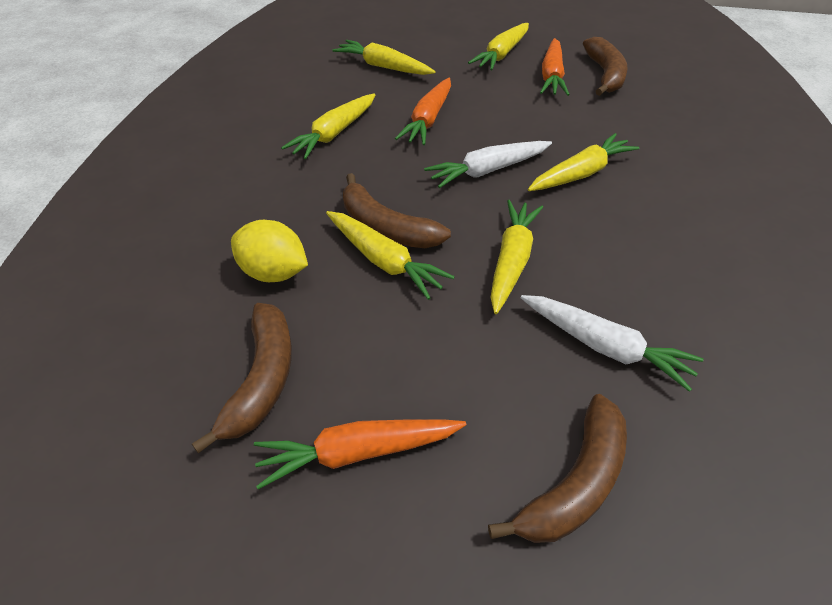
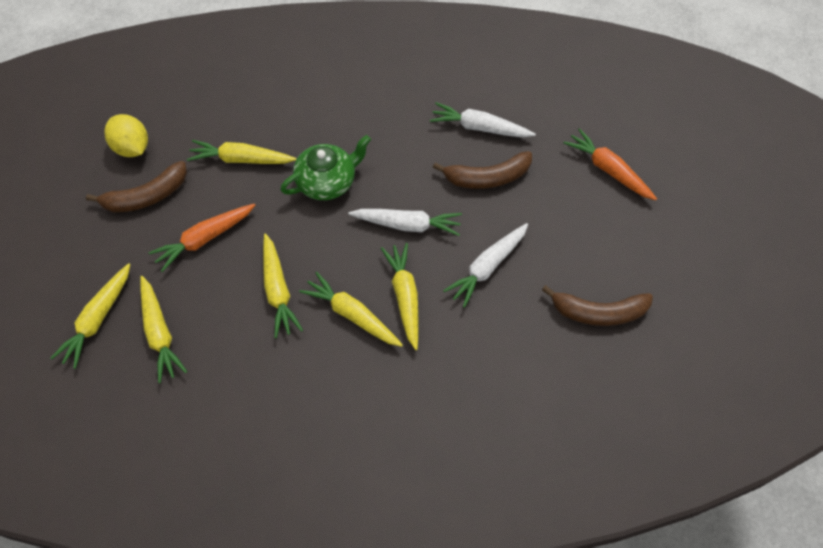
brown banana: [192,303,292,454] [343,173,451,248] [488,394,627,543] [583,37,628,96] = 4 -> [86,161,187,212] [433,151,532,189] [542,285,653,326] = 3
green teapot: none = 0 -> [280,135,371,200] = 1
orange carrot: [254,419,466,489] [395,78,451,145] [540,38,570,96] = 3 -> [149,204,255,272] [563,128,657,200] = 2
white carrot: [424,141,552,188] [521,295,704,392] = 2 -> [349,209,462,236] [430,102,536,138] [443,223,528,308] = 3

